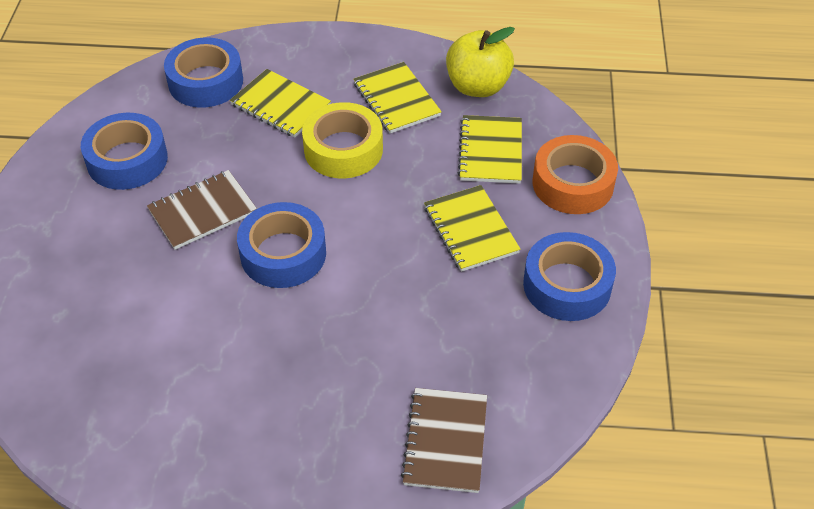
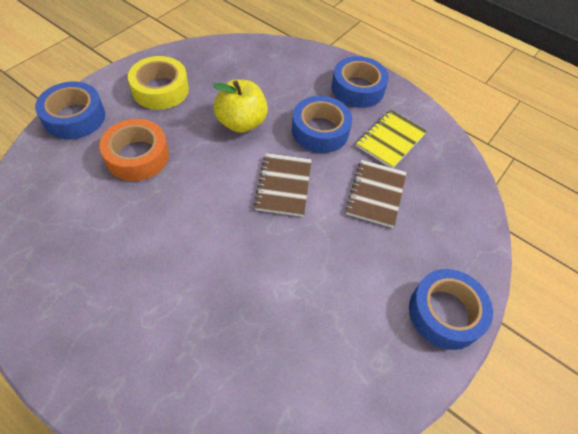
yellow notebook: [230,69,331,138] [353,62,442,133] [424,185,521,272] [458,115,522,184] = 4 -> [356,110,427,168] = 1

